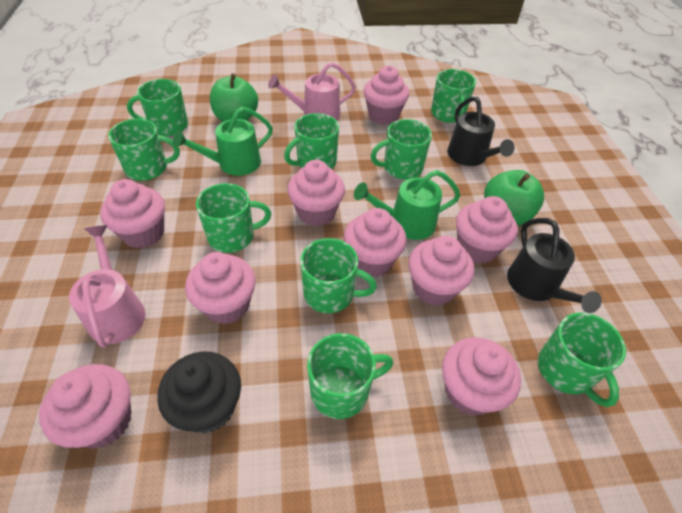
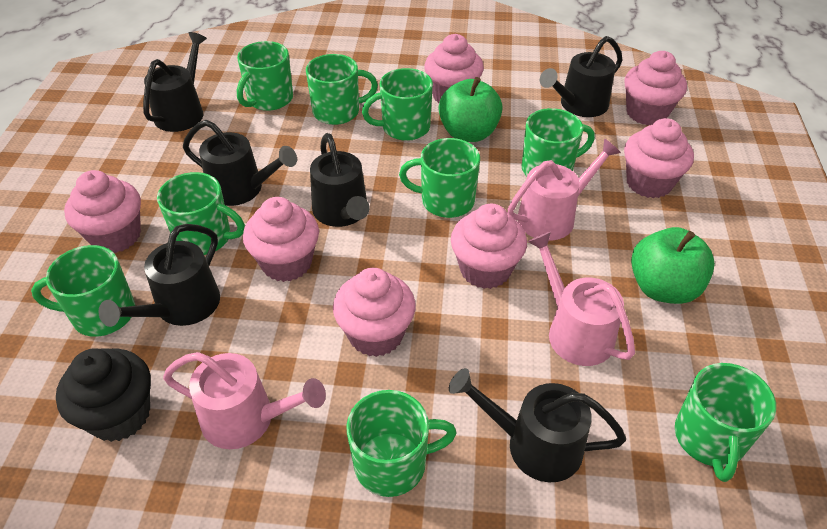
black watering can: [447,97,515,166] [507,218,602,313] = 2 -> [98,224,220,327] [143,32,207,132] [183,120,297,206] [310,133,370,227] [449,368,626,483] [540,36,623,117] = 6
green watering can: [173,107,273,176] [354,170,461,240] = 2 -> none = 0
pink cupcake: [39,364,132,449] [100,179,165,248] [185,252,256,325] [287,160,345,226] [344,208,407,277] [363,66,409,124] [408,236,474,306] [442,337,521,416] [456,196,518,264] = 9 -> [64,170,141,253] [243,197,319,282] [333,268,416,357] [424,34,484,103] [451,203,527,289] [624,51,687,125] [624,118,694,198] = 7
pink watering can: [69,225,146,348] [268,62,356,121] = 2 -> [163,352,326,449] [508,139,621,241] [528,232,635,366] = 3

